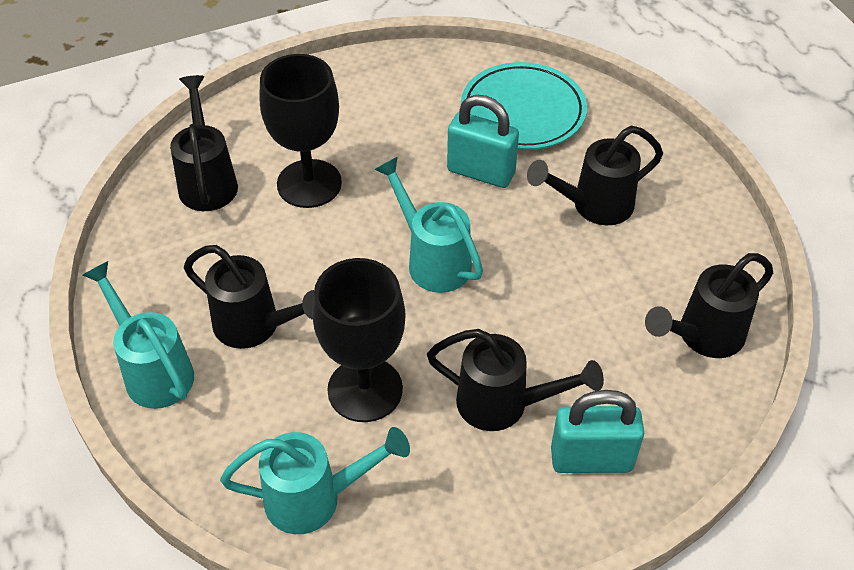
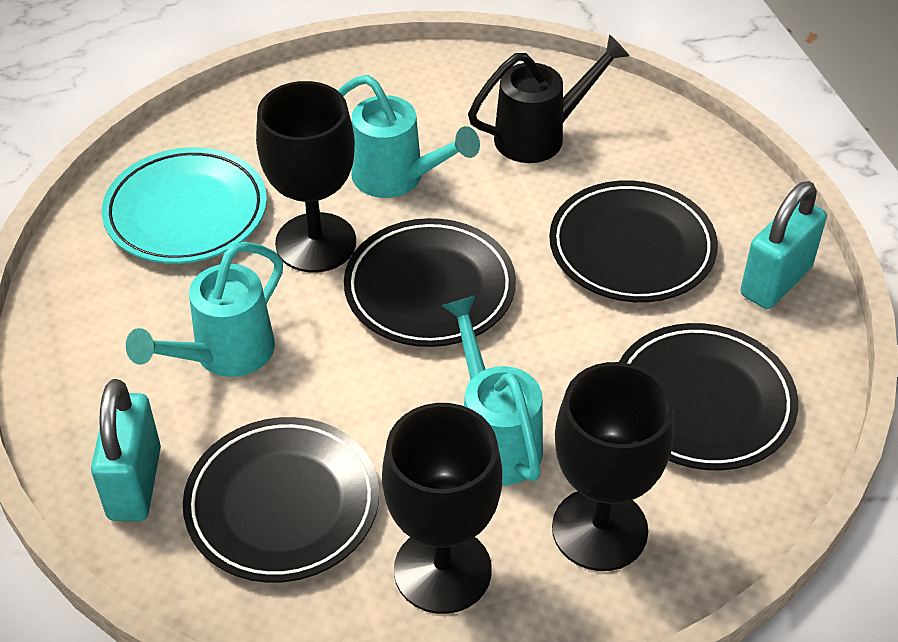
black goblet: [260,54,342,208] [312,258,406,422] = 2 -> [256,81,356,273] [382,403,502,614] [552,362,674,571] = 3
black plate: none = 0 -> [183,417,379,583] [344,218,516,347] [549,180,718,302] [619,323,798,470] = 4
black watering can: [170,75,238,211] [184,245,314,349] [427,329,604,431] [527,126,663,225] [645,253,773,358] = 5 -> [468,35,629,163] = 1

